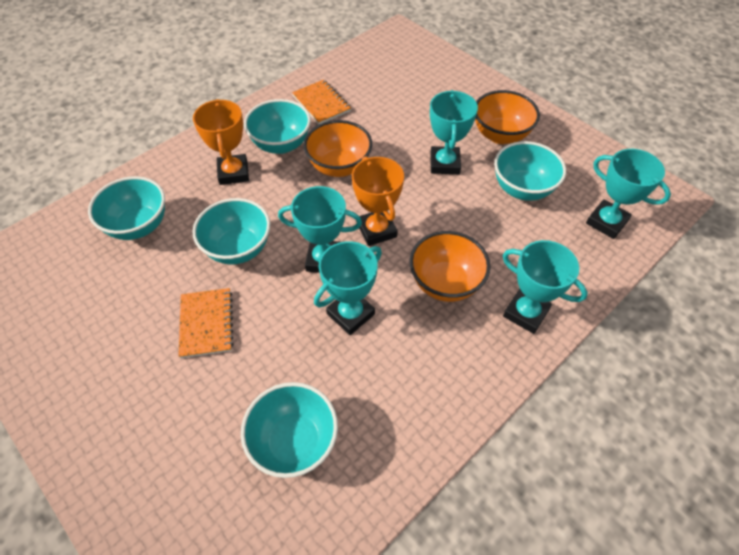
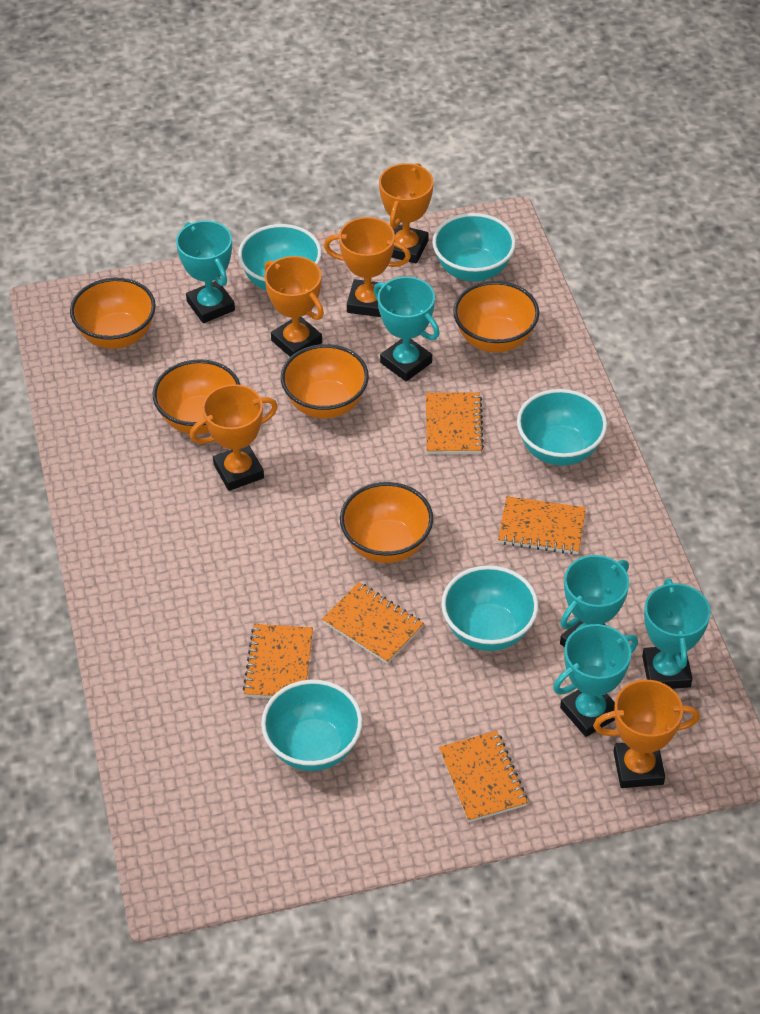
orange bowl: [303,120,372,177] [409,231,490,302] [475,90,540,144] = 3 -> [70,278,156,349] [153,359,240,435] [281,344,369,418] [340,482,433,563] [453,281,539,352] = 5
orange notebook: [178,288,233,358] [292,80,351,124] = 2 -> [243,624,313,698] [322,582,424,664] [426,393,484,454] [439,731,528,822] [498,496,586,555] = 5
orange trophy: [193,99,249,185] [352,156,404,246] = 2 -> [190,384,278,491] [264,256,324,357] [324,217,411,317] [379,163,433,264] [593,680,700,788] = 5

